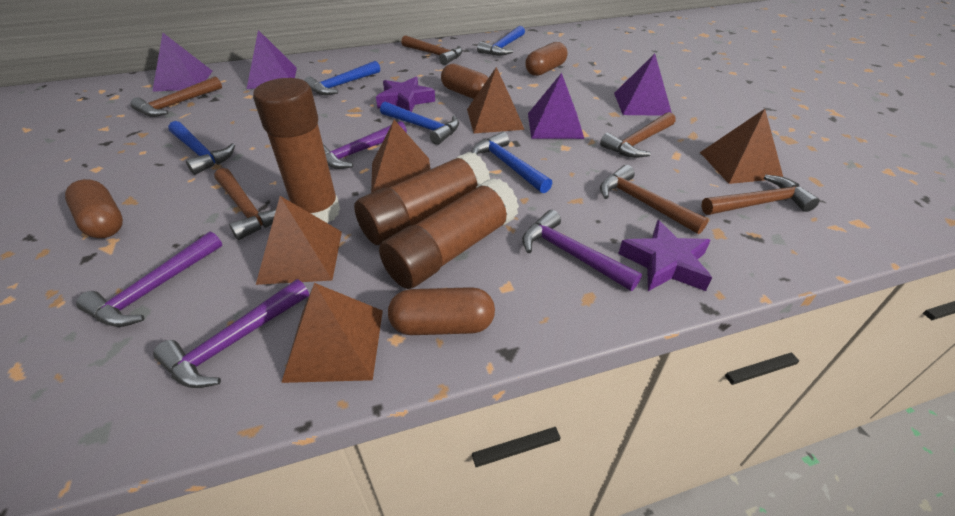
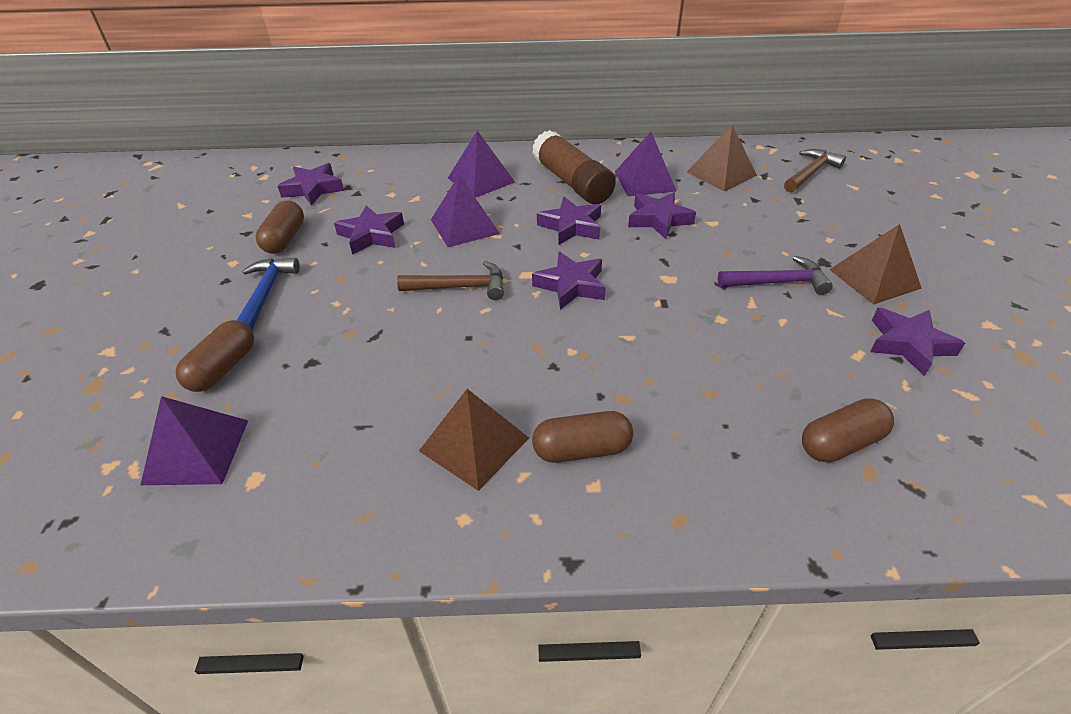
blue hammer: [168,121,235,175] [304,61,380,95] [380,102,459,145] [471,132,553,193] [477,26,525,56] = 5 -> [236,258,300,331] = 1
brown glue stick: [253,78,340,223] [354,152,490,245] [379,178,519,289] = 3 -> [532,130,616,204] = 1
brown hammer: [131,76,222,117] [214,168,277,240] [401,35,463,65] [600,112,676,158] [600,165,709,234] [701,175,820,215] = 6 -> [397,261,504,300] [784,149,846,192] = 2
brown pyramid: [256,196,342,285] [281,283,383,383] [371,120,430,193] [467,67,525,133] [700,109,783,184] = 5 -> [419,389,529,491] [687,124,757,192] [829,224,922,305] = 3
purple hammer: [76,231,222,327] [153,279,309,388] [323,121,407,169] [522,210,642,291] = 4 -> [718,256,833,295] = 1
purple star: [376,77,435,112] [618,220,712,291] = 2 -> [278,163,344,206] [334,205,404,255] [532,251,606,310] [537,197,601,245] [628,192,696,239] [870,308,965,376] = 6

